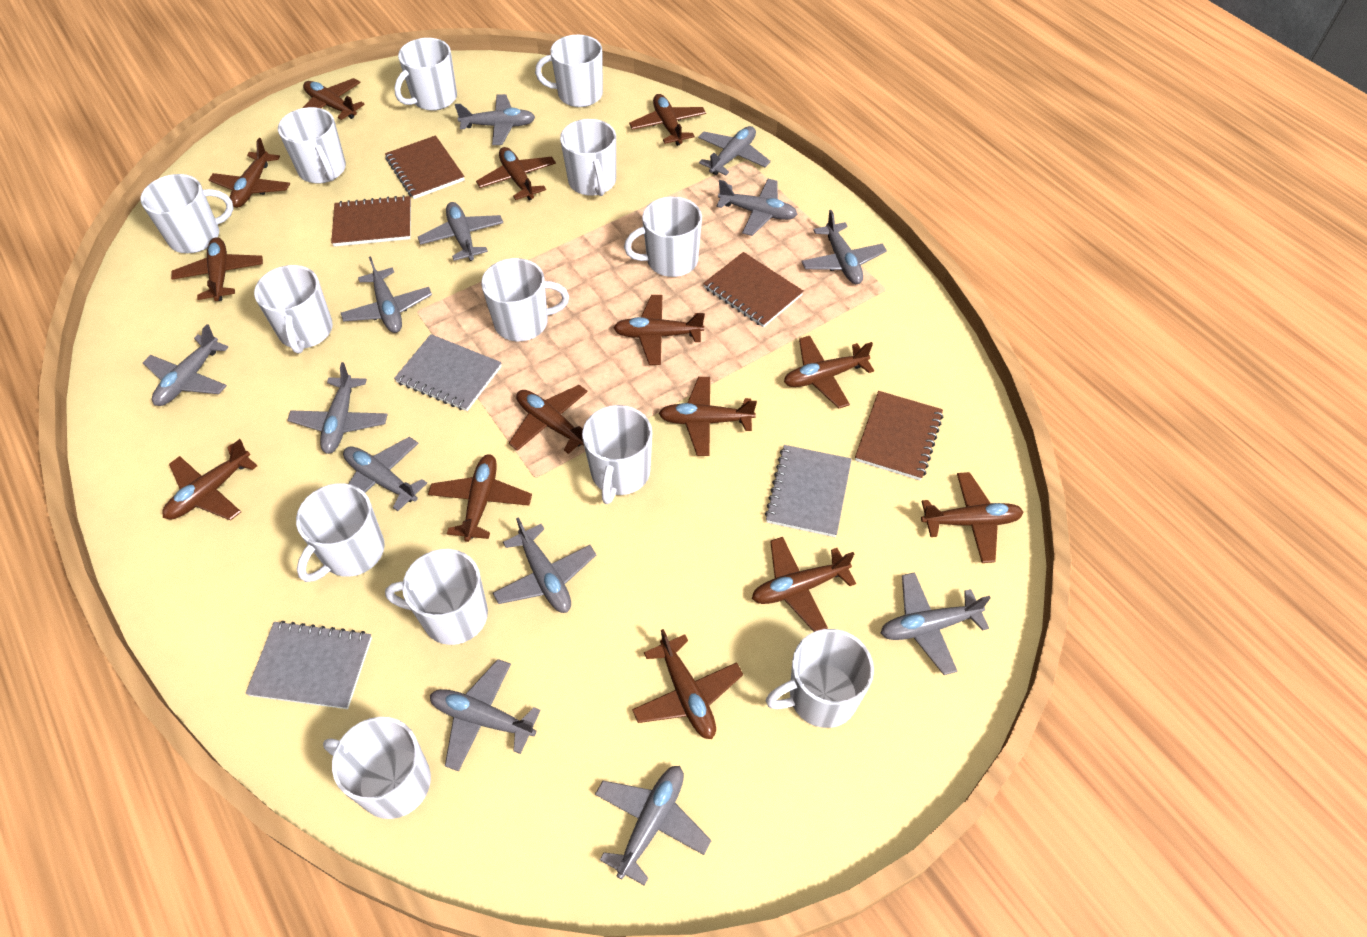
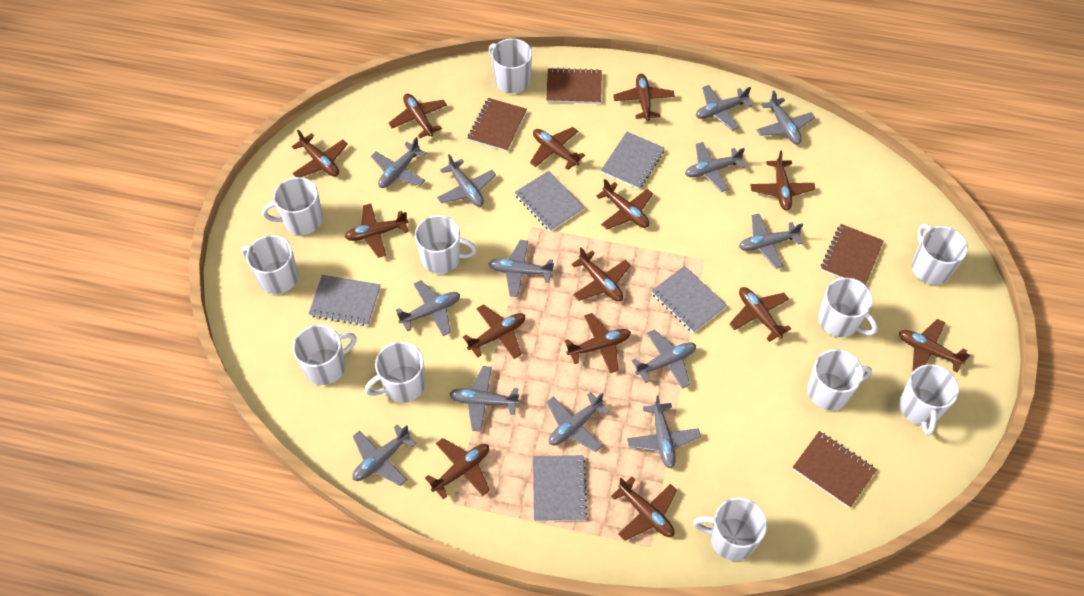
grey notebook: [245,621,372,709] [394,334,502,411] [765,445,852,537] = 3 -> [308,275,381,326] [514,171,585,232] [533,455,588,521] [601,132,665,189] [651,266,727,333] = 5
white mug: [141,174,233,253] [254,265,333,354] [278,107,346,183] [296,483,385,582] [323,717,431,819] [385,549,488,645] [394,38,457,111] [481,258,569,341] [535,35,603,107] [560,119,616,196] [582,405,652,504] [624,196,702,277] [766,629,874,728] = 13 -> [242,235,298,294] [262,177,323,235] [293,325,357,385] [365,342,425,403] [415,215,477,274] [489,38,532,93] [693,497,767,561] [807,349,872,410] [818,278,878,337] [899,364,959,436] [912,224,968,285] = 11

